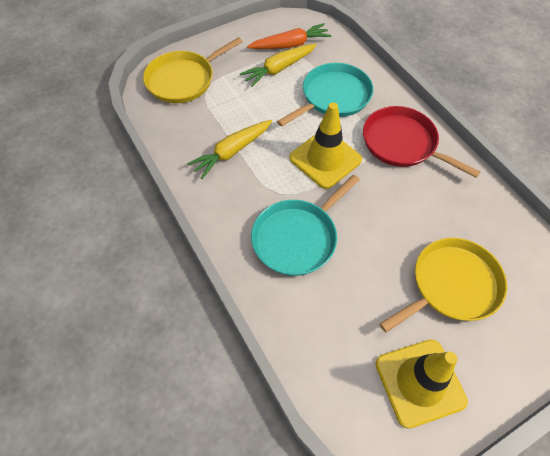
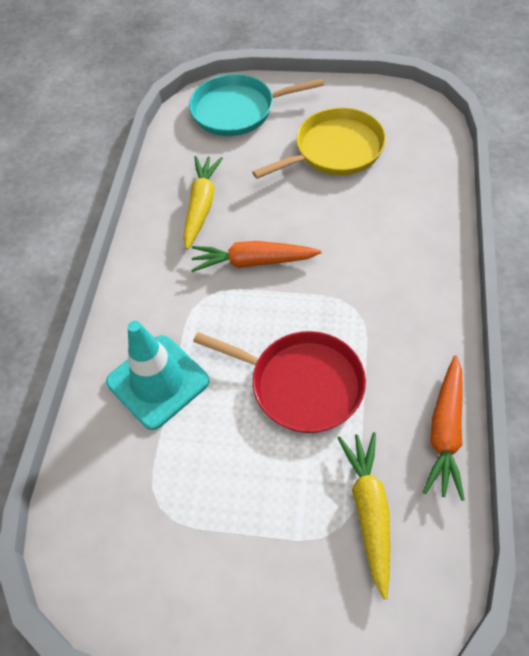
orange carrot: [247,23,331,49] = 1 -> [191,241,321,272] [423,355,465,501] = 2
turquoise pan: [251,174,360,276] [277,63,373,127] = 2 -> [189,74,324,136] = 1
turquoise traffic cone: none = 0 -> [106,321,209,430] = 1
yellow pan: [143,37,242,103] [380,238,507,332] = 2 -> [252,108,386,179] = 1
yellow traffic cone: [289,102,362,189] [375,339,468,429] = 2 -> none = 0

